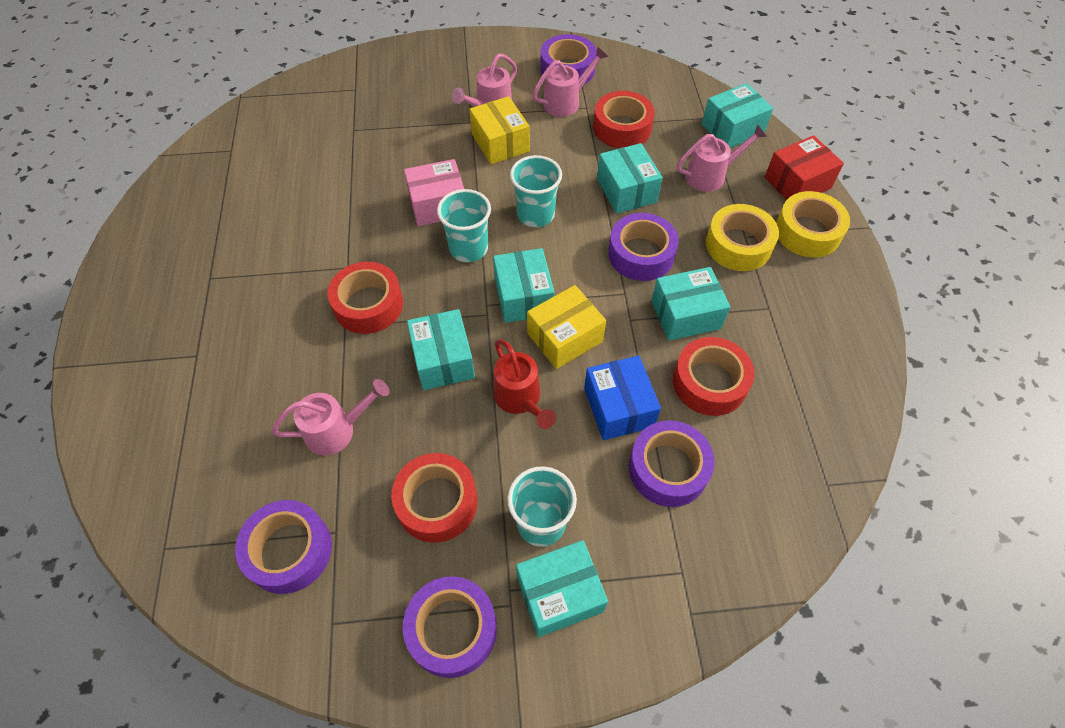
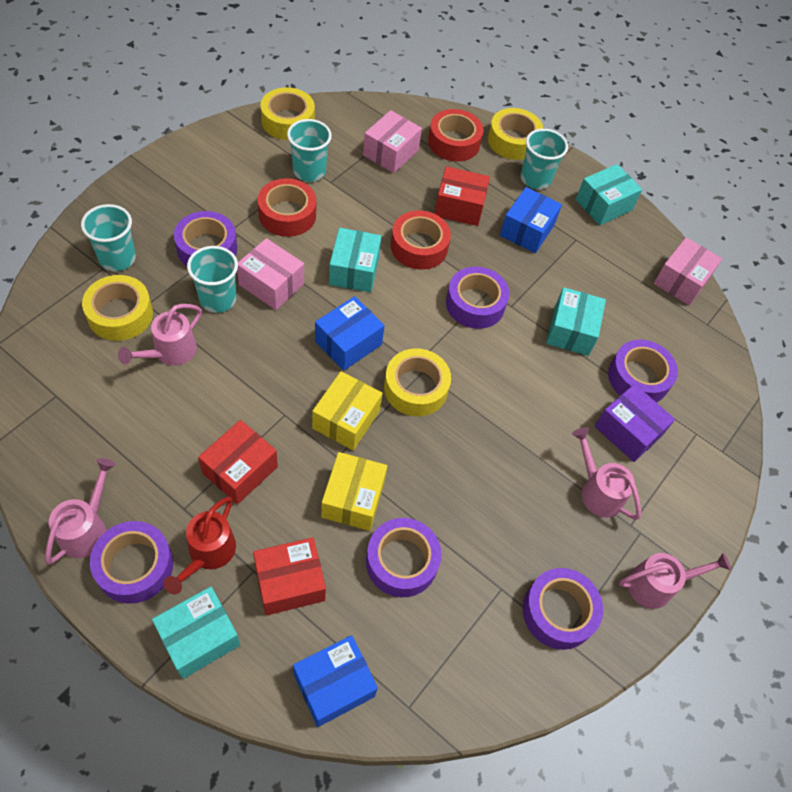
blue box: [584,356,661,440] = 1 -> [293,635,378,727] [315,296,385,371] [500,187,562,253] = 3
pink box: [404,159,464,226] = 1 -> [237,238,304,310] [363,110,422,173] [654,237,722,305] = 3
purple box: none = 0 -> [595,384,675,462] = 1
purple tape: [235,500,332,594] [403,576,497,678] [540,34,597,84] [608,213,679,281] [629,420,715,507] = 5 -> [90,521,173,604] [174,211,237,266] [366,518,441,597] [446,267,509,329] [523,568,603,650] [608,339,678,403] = 6
red box: [765,135,844,200] = 1 -> [198,420,278,504] [253,537,326,616] [435,166,490,226] = 3
red tape: [328,262,403,334] [391,453,478,543] [593,91,655,148] [673,337,754,416] = 4 -> [258,178,316,237] [391,211,451,270] [428,109,483,162] = 3
turquoise box: [407,309,475,390] [493,248,555,323] [516,540,608,637] [597,143,663,214] [651,267,730,341] [702,83,773,148] = 6 -> [152,587,240,679] [329,228,382,293] [546,287,606,356] [576,164,642,225] = 4
turquoise cup: [437,189,491,262] [507,466,577,547] [510,155,562,227] = 3 -> [81,204,136,271] [187,246,238,313] [287,119,332,182] [521,129,568,189] = 4
yellow tape: [706,204,779,271] [776,191,850,258] = 2 -> [82,275,153,341] [261,87,315,140] [384,348,451,416] [488,108,543,160] = 4

